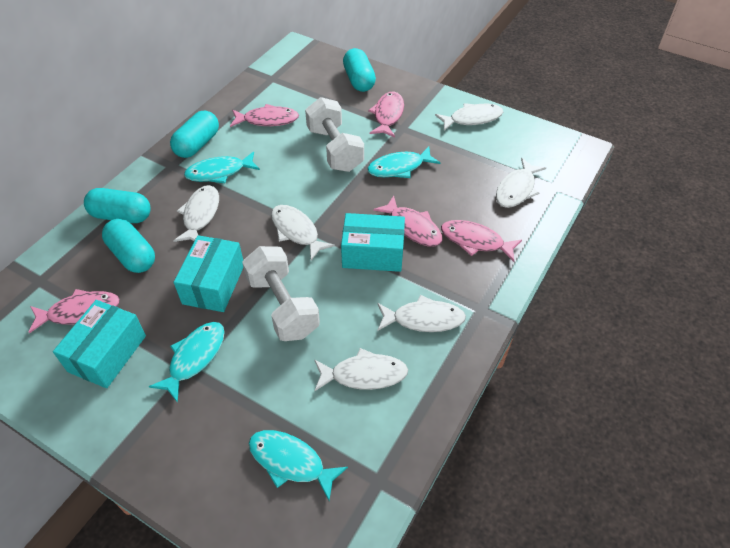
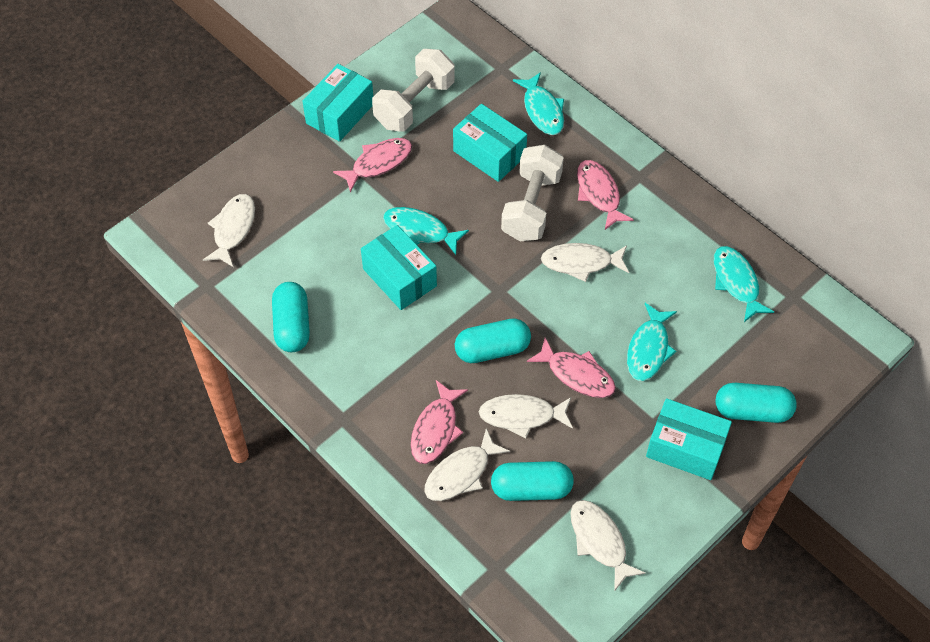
pink fish: [28,289,120,333] [230,104,299,127] [368,92,404,137] [373,196,443,247] [441,220,522,262] = 5 -> [333,138,412,193] [411,380,468,464] [527,338,616,398] [577,160,634,230] = 4
turquoise box: [53,300,146,388] [174,235,243,312] [341,213,405,272] = 3 -> [303,64,373,142] [361,225,437,310] [453,104,527,182] [646,398,732,480] = 4
white fish: [173,185,219,242] [271,205,335,260] [314,348,408,391] [377,295,466,332] [435,103,503,131] [496,158,546,208] = 6 -> [203,194,255,267] [424,428,510,501] [479,394,573,438] [541,243,629,282] [570,500,646,590] = 5

